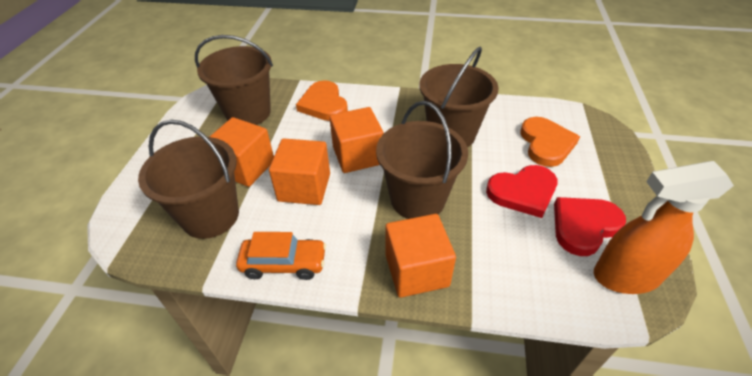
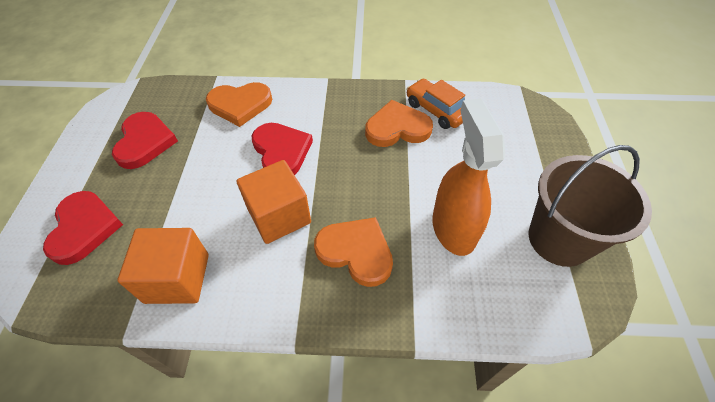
brown bucket: [138,120,239,239] [195,35,273,125] [376,101,468,219] [419,47,499,147] = 4 -> [529,145,652,267] = 1
orange cube: [210,117,274,187] [269,139,330,205] [329,107,384,173] [385,214,456,298] = 4 -> [118,228,209,304] [236,160,311,244] = 2
orange heart: [296,80,348,121] [521,117,580,167] = 2 -> [206,82,272,127] [314,217,393,287] [365,100,433,147] = 3
red heart: [486,165,558,218] [554,197,626,256] = 2 -> [43,191,123,265] [112,112,178,169] [252,123,313,175] = 3

